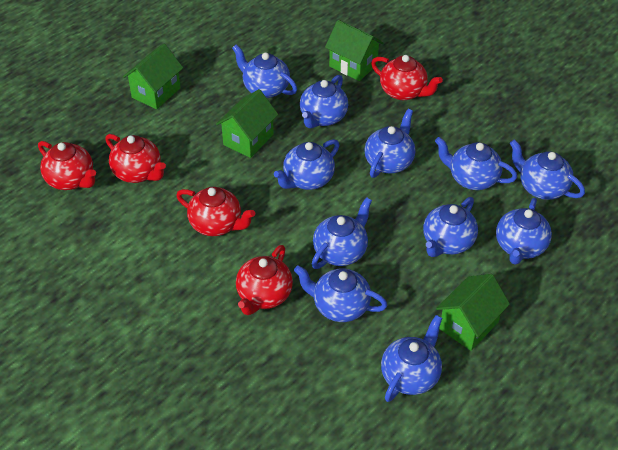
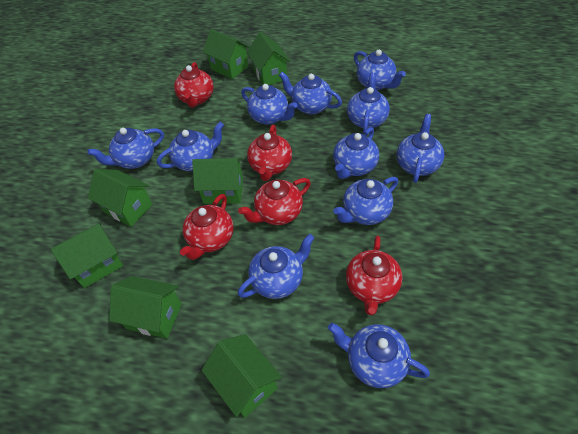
green house: [123,44,183,109] [216,89,278,158] [325,20,383,81] [436,274,510,351] = 4 -> [51,223,123,288] [88,169,152,227] [109,276,182,339] [192,158,243,204] [202,334,282,418] [203,29,249,79] [247,32,290,85] = 7

